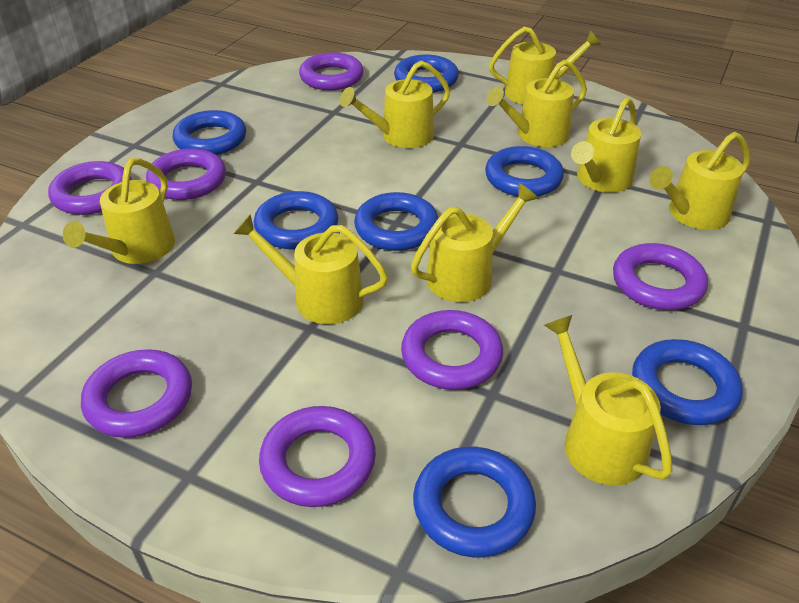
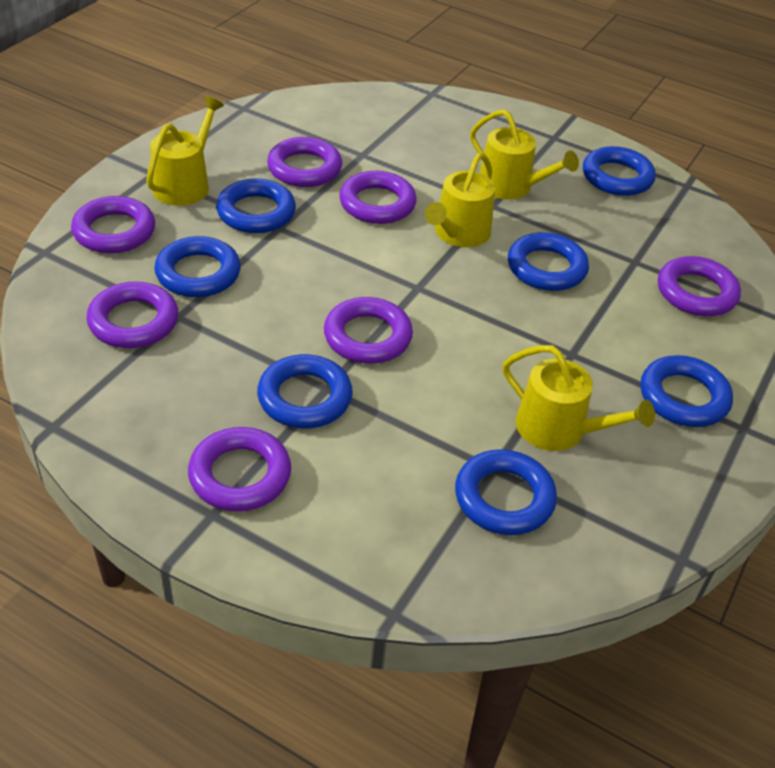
yellow watering can: [63,158,175,264] [234,214,388,324] [340,61,450,148] [411,183,538,302] [486,60,587,147] [489,27,601,104] [544,315,673,485] [571,97,641,193] [649,132,750,230] = 9 -> [146,96,224,206] [425,153,495,247] [470,109,579,200] [503,345,655,451] = 4

